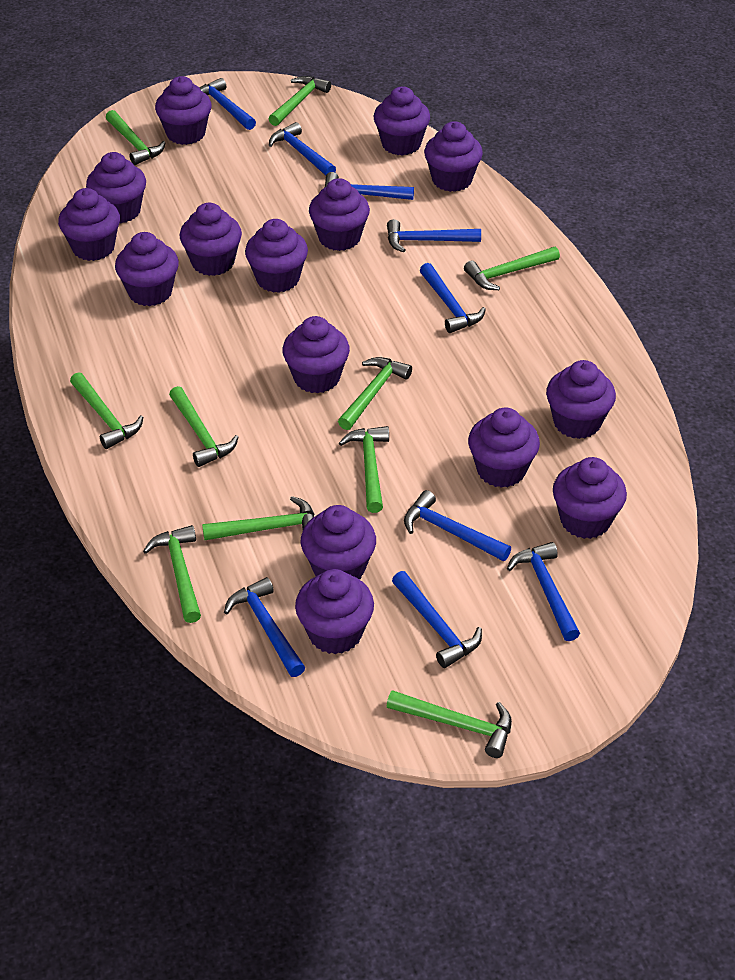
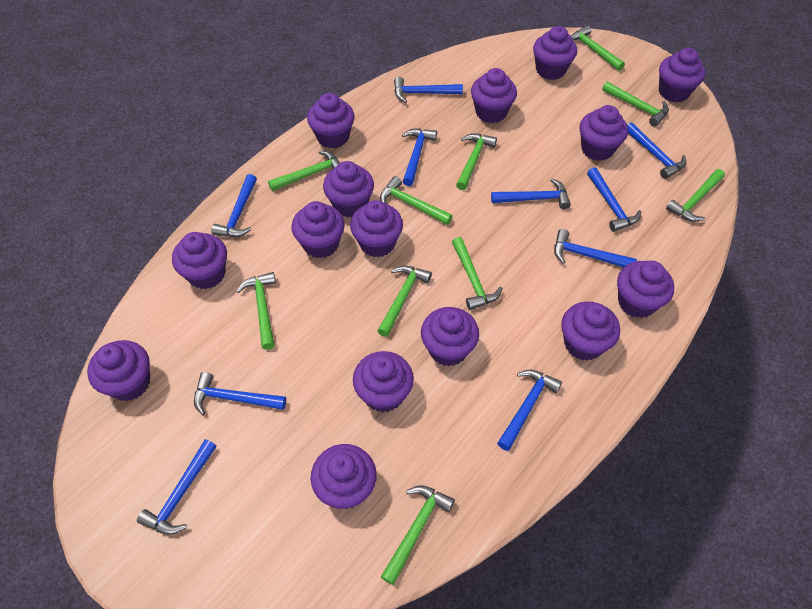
blue hammer: [200,78,256,130] [224,577,305,677] [269,122,336,175] [324,172,414,200] [387,219,481,252] [392,571,482,668] [404,490,511,561] [420,263,486,333] [507,542,580,641] = 9 -> [137,439,216,535] [194,372,286,415] [211,174,257,237] [394,77,463,103] [402,128,437,186] [491,179,571,209] [497,369,562,451] [554,229,637,267] [587,167,641,232] [627,123,687,179] = 10

